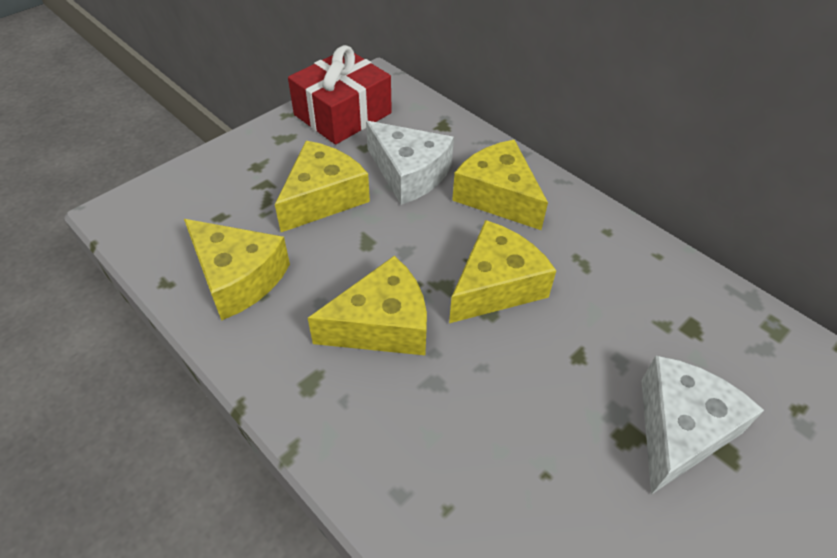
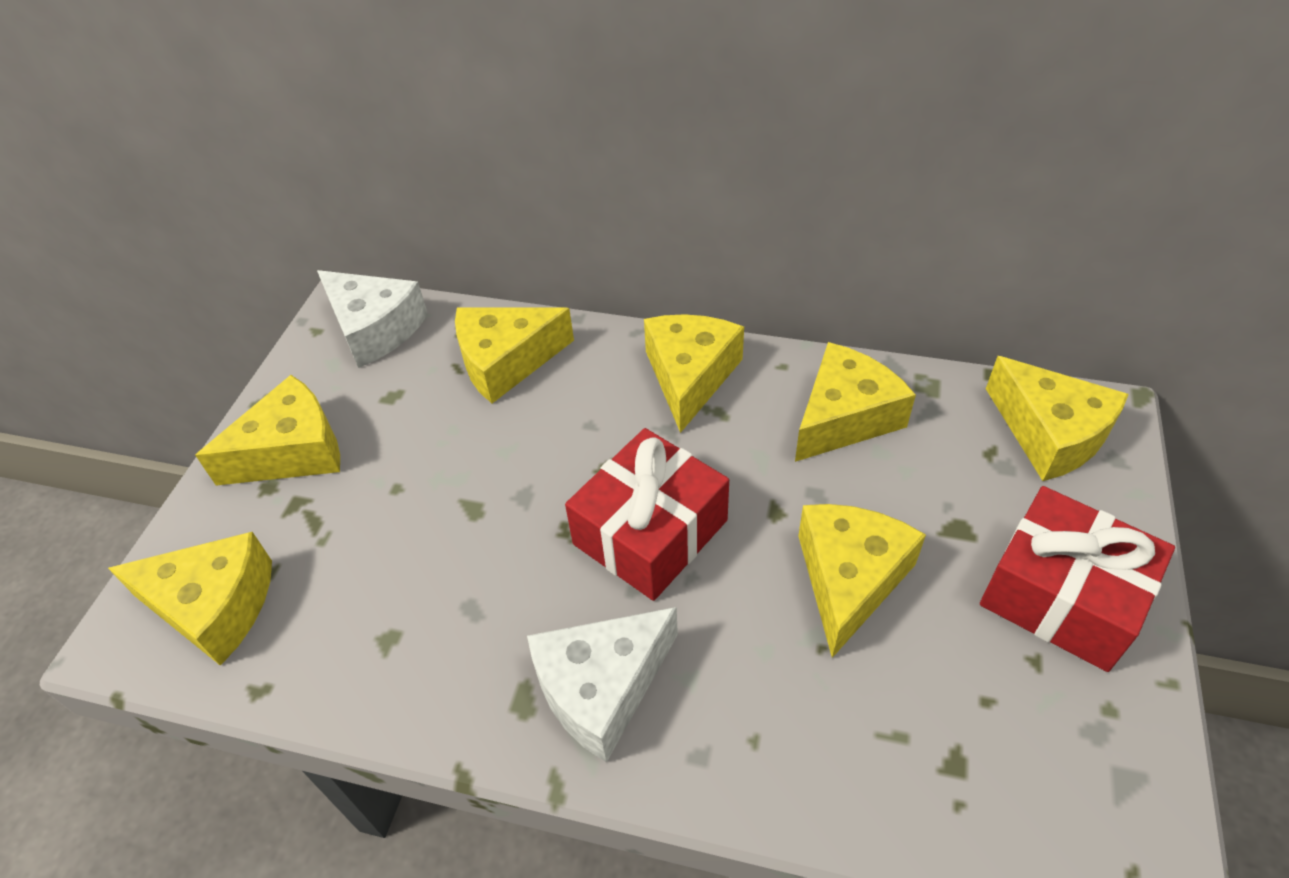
red gift: [288,45,392,145] = 1 -> [565,428,729,601] [980,486,1175,672] = 2
yellow cheese: [184,219,290,321] [275,141,370,232] [308,256,427,355] [449,220,556,323] [452,140,548,230] = 5 -> [108,532,272,666] [195,375,340,486] [455,307,574,403] [644,314,744,433] [795,342,916,462] [798,504,926,658] [986,356,1129,481] = 7

